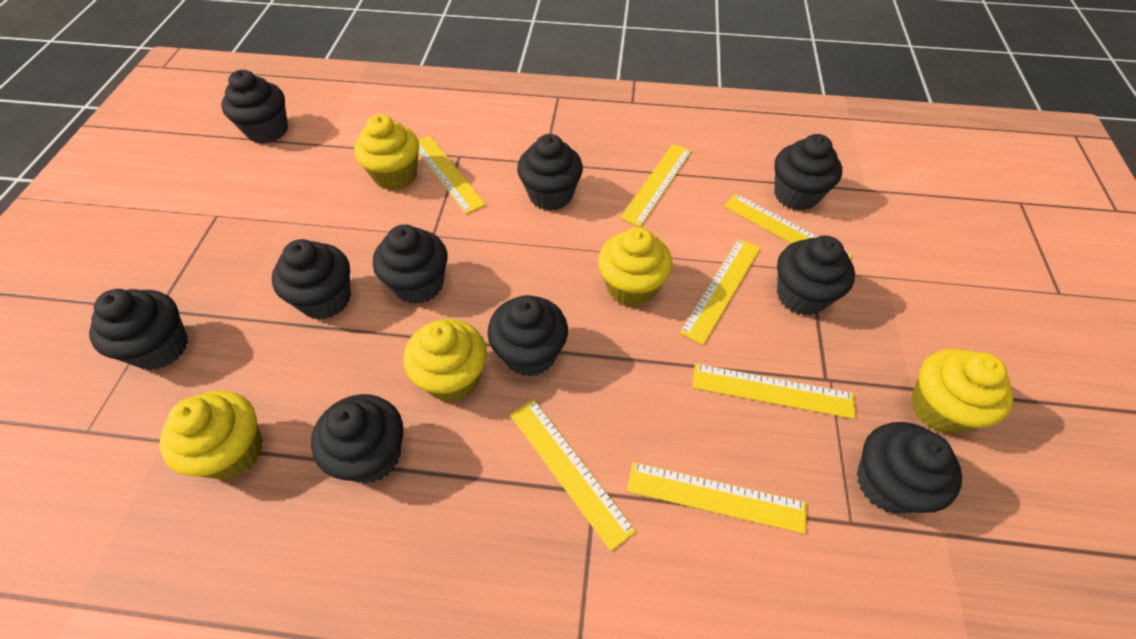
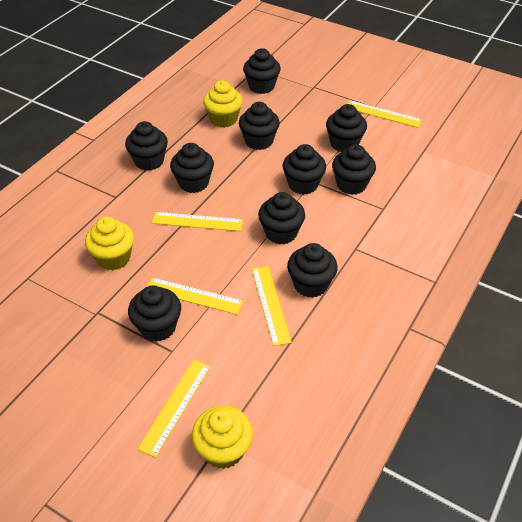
yellow cupcake: [159,391,263,479] [354,114,419,190] [404,319,487,402] [598,227,673,307] [911,349,1013,434] = 5 -> [85,217,134,270] [192,406,253,469] [203,80,243,128] = 3
yellow ruler: [418,136,486,214] [510,399,636,551] [620,144,692,227] [627,462,807,534] [680,239,761,345] [692,364,856,419] [724,194,853,259] = 7 -> [137,360,211,458] [147,277,243,315] [152,212,243,231] [252,266,292,346] [348,100,422,128] = 5

